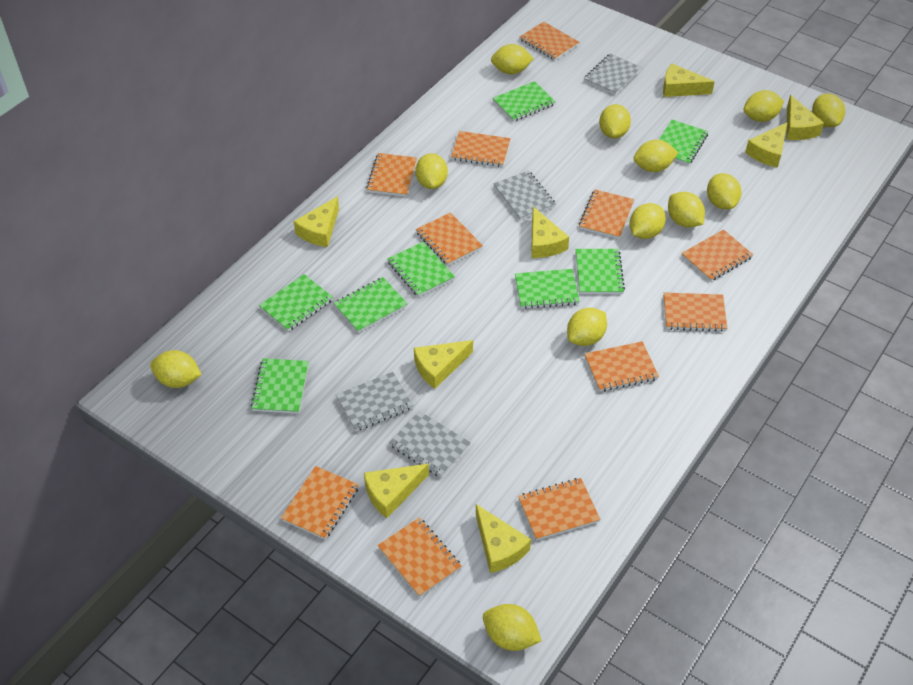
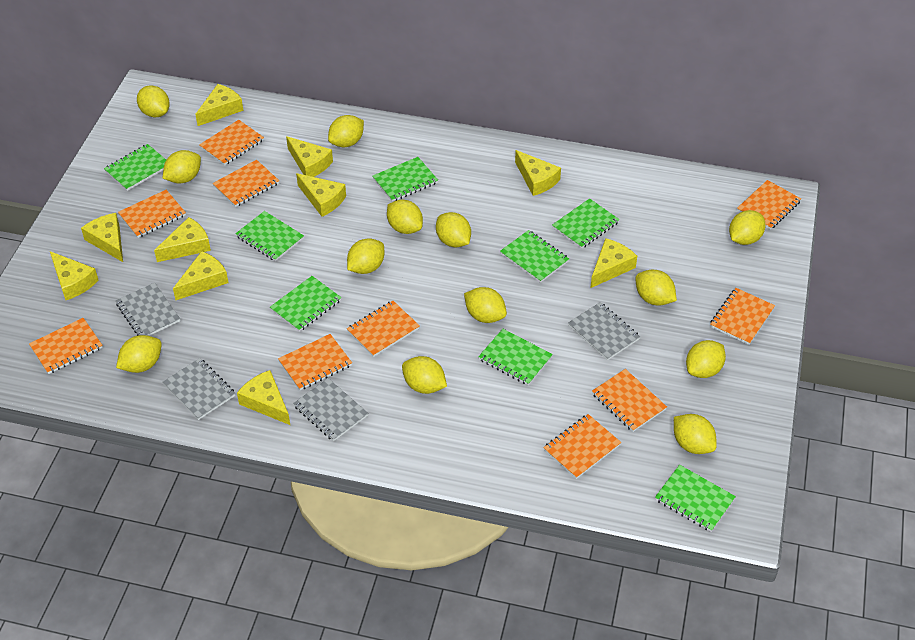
orange notebook: [281,466,359,540] [366,153,417,197] [378,517,461,597] [416,212,483,266] [451,131,511,167] [518,478,601,540] [520,22,579,60] [579,190,634,239] [585,341,659,391] [664,292,728,332] [682,230,753,281] = 11 -> [29,318,103,374] [118,190,186,238] [199,120,264,165] [213,160,279,207] [278,334,352,390] [347,301,420,357] [543,414,621,479] [592,369,667,432] [710,288,775,345] [737,180,801,230] = 10
yellow cheese: [294,196,339,247] [364,464,429,518] [414,340,473,389] [476,504,531,573] [531,207,569,258] [663,64,715,97] [745,122,788,168] [786,95,824,140] = 8 -> [50,251,98,300] [81,213,123,262] [154,217,211,262] [173,251,228,300] [195,84,243,126] [237,370,290,425] [286,136,333,177] [296,173,346,217] [515,150,561,196] [591,238,637,288] = 10
yellow lemon: [150,350,202,388] [415,153,448,189] [483,604,542,651] [491,44,534,74] [567,308,607,346] [599,104,631,139] [629,203,666,239] [634,140,678,172] [668,192,705,228] [707,173,741,210] [744,90,784,122] [812,94,845,127] = 12 -> [116,335,162,373] [137,85,170,117] [162,150,201,184] [328,115,364,147] [347,238,384,274] [387,199,423,234] [402,356,447,394] [436,212,471,247] [464,287,507,323] [635,270,677,306] [674,414,717,454] [686,340,726,378] [729,210,765,245] = 13

